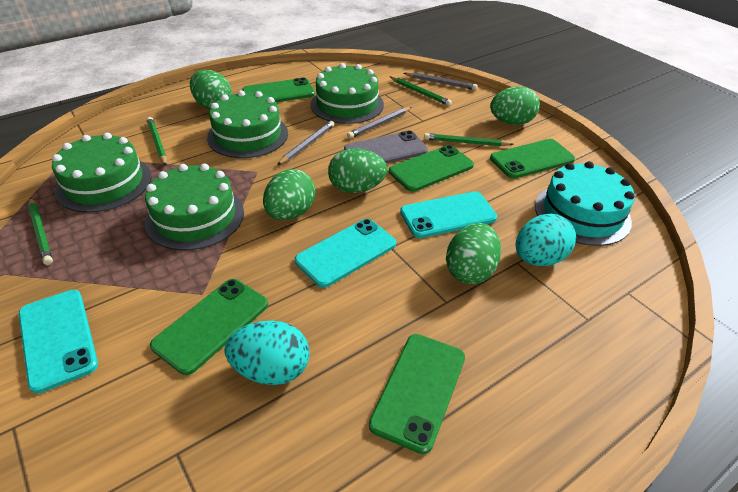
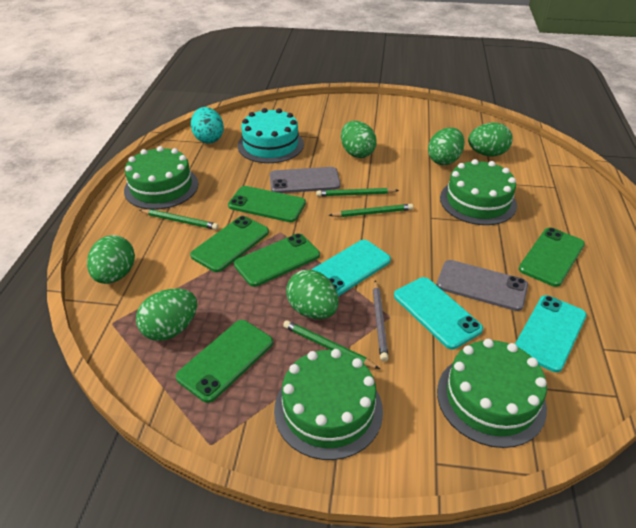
green egg: [190,70,232,110] [263,169,315,220] [328,148,388,193] [446,223,501,284] [490,87,540,125] = 5 -> [87,235,135,284] [136,289,197,341] [286,270,339,319] [341,121,377,158] [428,127,465,165] [468,123,513,156] = 6
grey pencil: [277,121,335,165] [347,107,412,139] [404,72,478,90] = 3 -> [373,280,388,361] = 1
grey phone: [344,130,428,164] = 1 -> [270,167,341,193] [437,260,528,311] = 2
turquoise egg: [225,321,309,385] [516,214,576,266] = 2 -> [191,107,224,144] = 1

